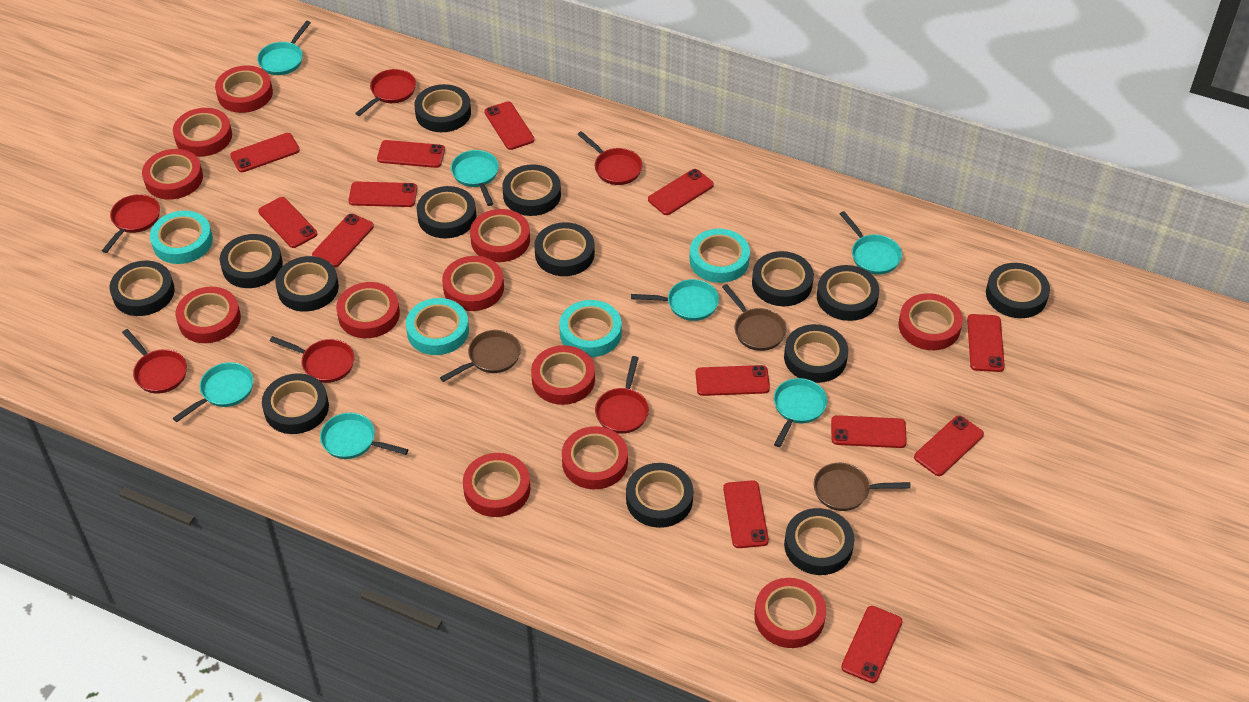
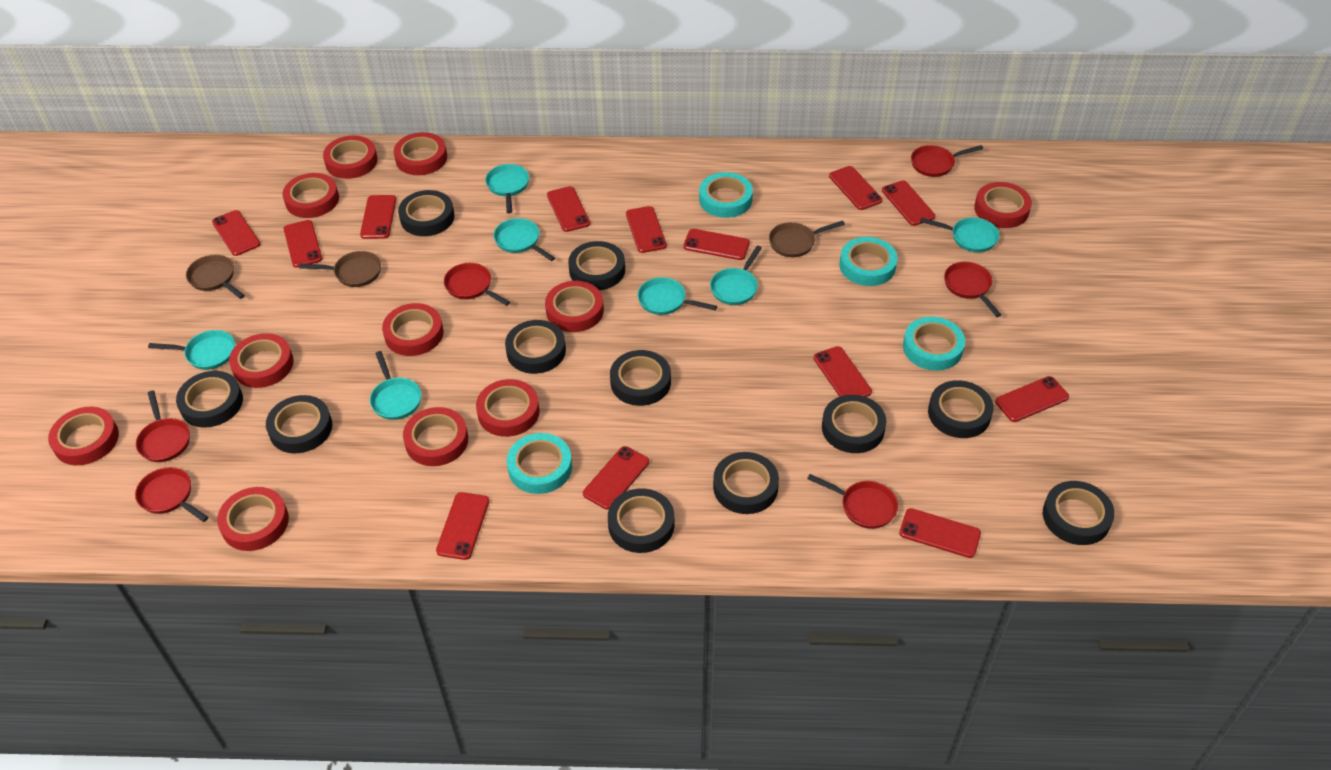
black tape: [109,261,175,316] [220,234,283,288] [262,373,329,434] [275,256,339,312] [414,84,471,132] [417,186,476,238] [503,165,561,216] [534,222,595,276] [626,463,693,528] [752,251,814,306] [784,324,848,383] [784,508,854,575] [817,265,879,321] [986,263,1050,318] = 14 -> [176,371,243,428] [266,395,332,453] [398,190,454,236] [505,320,566,374] [568,241,625,290] [608,488,675,553] [610,350,671,406] [713,452,779,514] [822,395,887,453] [928,380,994,438] [1043,481,1115,545] = 11
red tape: [142,149,203,200] [173,108,232,157] [176,287,241,343] [215,65,273,113] [336,282,400,338] [442,256,504,311] [463,453,531,517] [470,209,530,262] [531,345,595,405] [562,426,628,489] [754,578,826,648] [898,293,963,350] = 12 -> [48,407,119,465] [217,487,289,551] [229,333,294,388] [282,173,339,218] [323,136,378,179] [382,303,444,356] [394,132,447,175] [403,407,468,466] [476,379,540,437] [545,281,604,332] [974,182,1032,228] = 11

